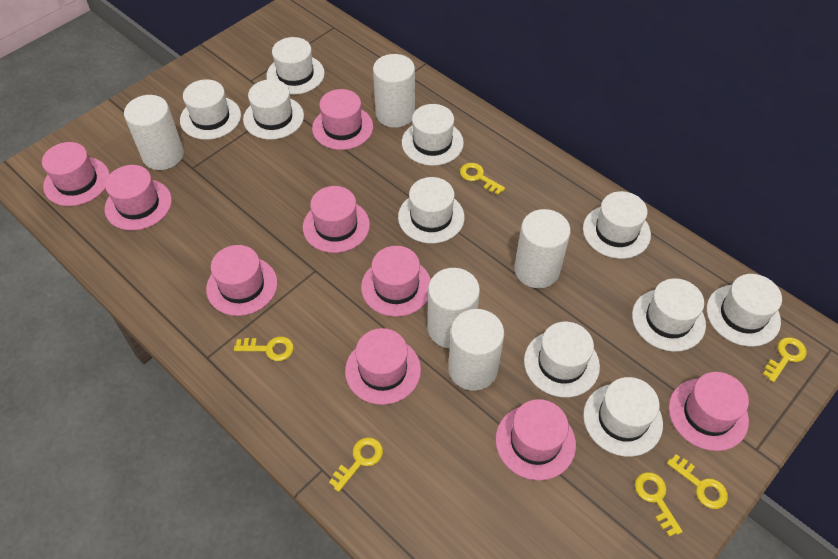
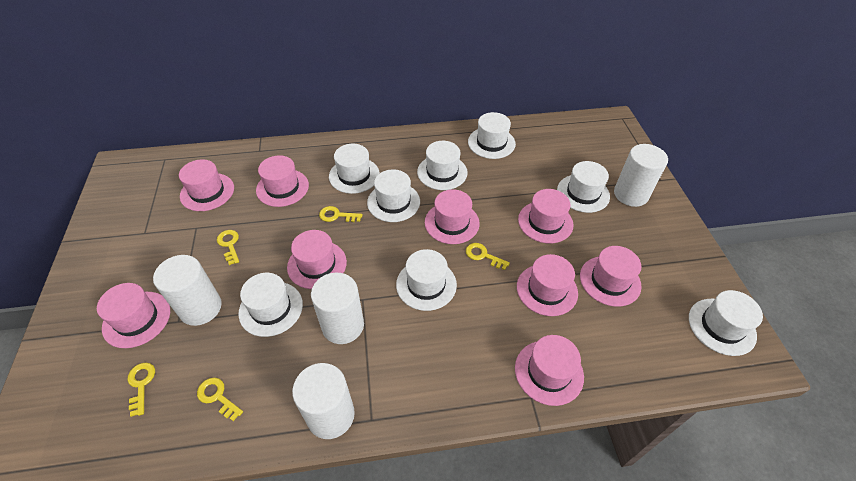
white cylinder: [124,95,184,170] [373,54,415,128] [427,268,480,348] [448,309,504,391] [514,209,571,288] = 5 -> [153,255,222,326] [292,363,355,439] [311,273,364,344] [614,144,668,207] = 4
white hat: [180,79,241,140] [243,79,304,140] [266,37,325,95] [398,177,465,244] [402,104,464,166] [524,322,600,397] [583,191,651,259] [583,377,663,457] [632,278,706,352] [707,274,782,347] = 10 -> [238,273,303,337] [329,144,380,194] [367,169,420,222] [396,249,457,311] [417,141,468,190] [468,112,516,159] [557,161,610,213] [689,290,763,356] = 8
yellow key: [234,337,294,361] [329,437,383,492] [460,163,505,195] [635,472,683,537] [667,454,728,509] [763,337,807,382] = 6 -> [128,363,155,417] [197,378,243,421] [217,230,239,265] [319,206,363,222] [466,243,510,270] = 5

